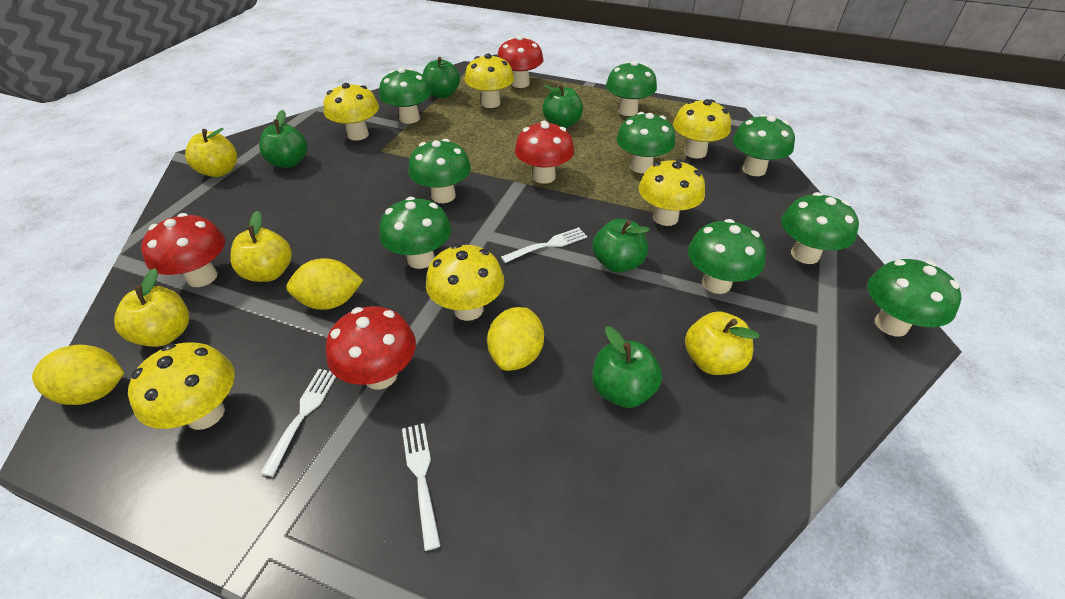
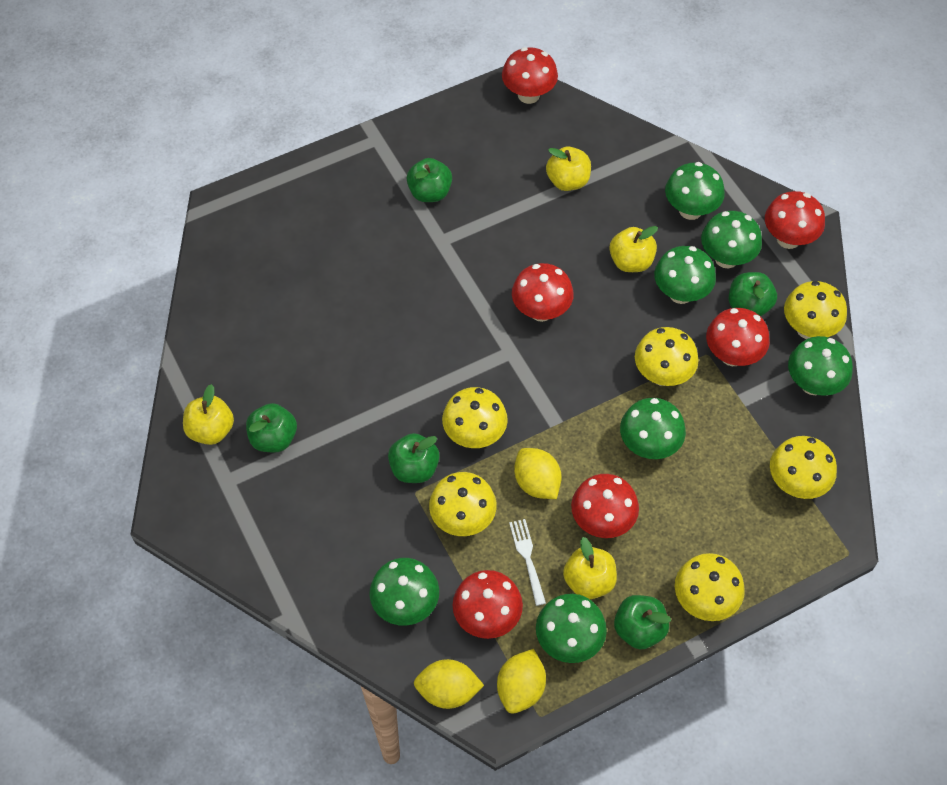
green mushroom: [379,68,431,124] [379,197,451,269] [408,139,471,203] [606,61,657,116] [616,112,675,173] [688,219,766,294] [733,114,795,176] [781,192,859,264] [867,259,962,336] = 9 -> [370,558,439,626] [536,594,607,663] [620,398,686,459] [654,246,716,304] [665,162,725,220] [701,211,762,268] [788,336,853,396] = 7
red mushroom: [141,213,225,287] [326,306,416,390] [498,35,543,88] [515,121,574,184] = 4 -> [452,570,523,639] [502,47,558,104] [512,263,574,322] [571,474,639,538] [706,308,770,366] [765,191,825,249] = 6
white fork: [260,369,336,477] [402,423,441,551] [501,227,587,263] = 3 -> [509,519,546,606] = 1

